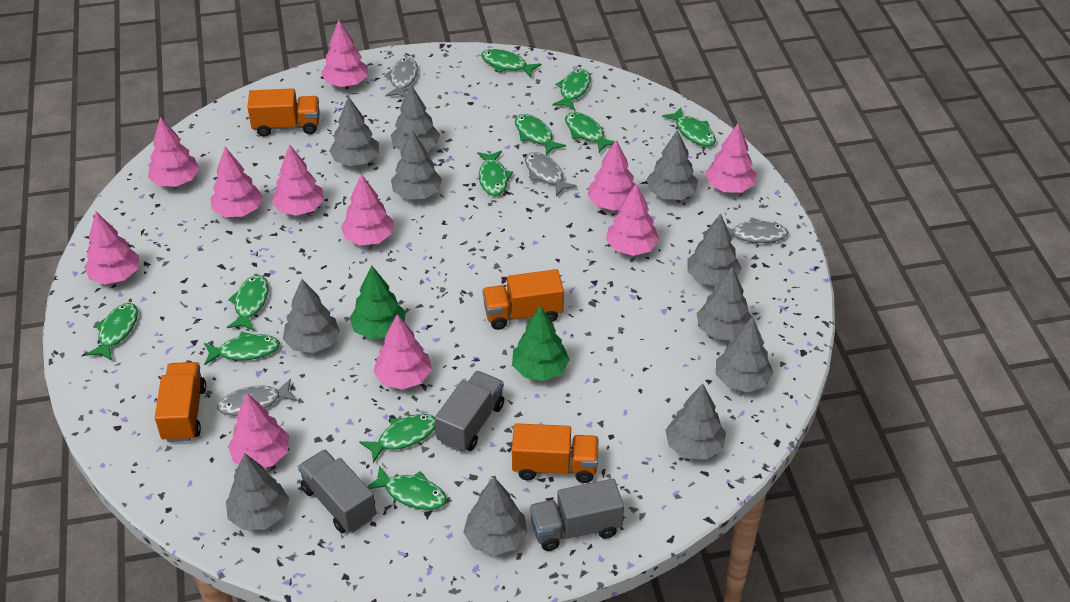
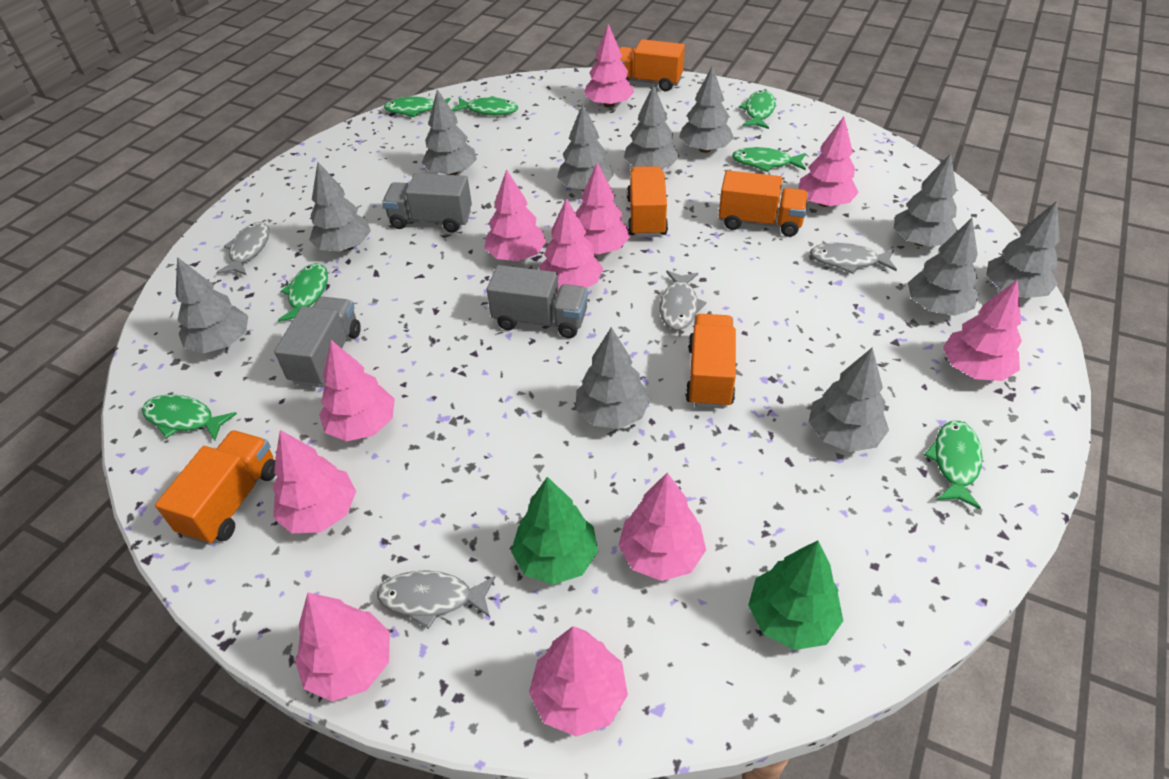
green fish: [86,303,138,360] [204,331,280,365] [227,275,268,331] [359,414,435,463] [367,465,447,510] [477,151,513,196] [481,49,541,78] [515,114,566,156] [552,69,591,110] [565,112,615,153] [662,107,716,146] = 11 -> [142,395,237,441] [278,263,328,322] [384,97,451,117] [451,96,518,115] [732,147,806,172] [739,90,775,129] [924,421,982,509] = 7
orange truck: [155,362,206,442] [247,88,320,137] [483,269,564,330] [512,423,599,483] = 4 -> [155,430,275,545] [619,39,685,91] [627,166,668,237] [685,314,736,409] [718,170,808,237] = 5

